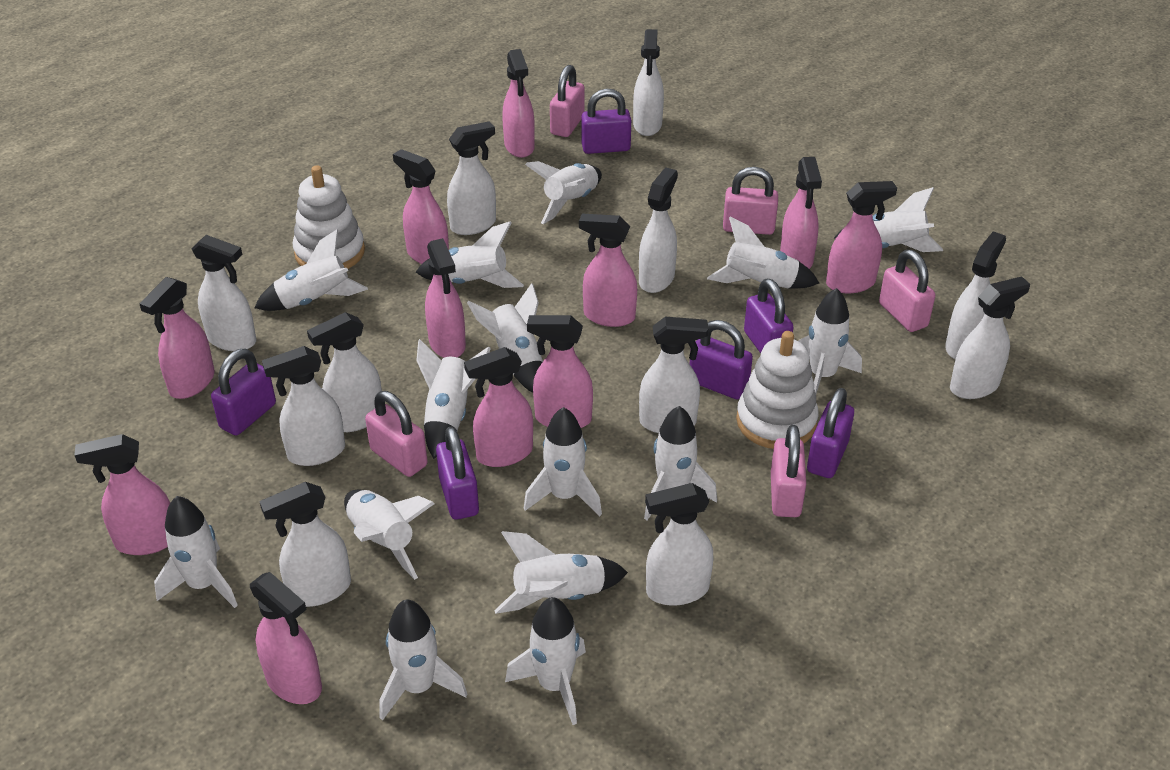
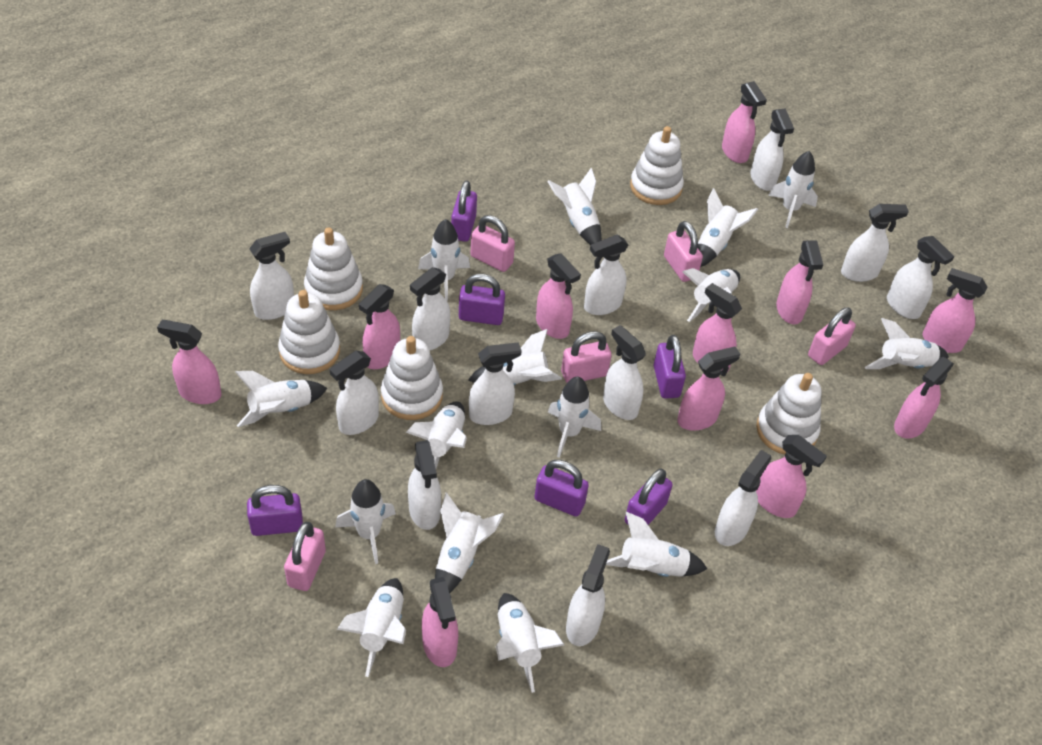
white spray bottle: [191,235,256,351] [259,482,351,607] [262,346,345,466] [307,312,382,432] [447,121,496,235] [633,29,664,136] [639,167,678,293] [639,317,708,433] [645,483,714,606] [945,231,1006,359] [950,276,1030,399] = 11 -> [249,232,294,320] [329,351,379,435] [408,440,441,530] [410,267,450,350] [469,342,522,425] [566,544,610,646] [584,235,628,315] [603,325,646,420] [715,450,771,546] [750,108,794,191] [841,204,909,282] [887,236,954,319] = 12
white stacking toy: [293,165,365,269] [736,331,819,449] = 2 -> [278,290,340,374] [304,227,363,310] [381,336,443,420] [630,126,684,205] [756,373,822,454] = 5

